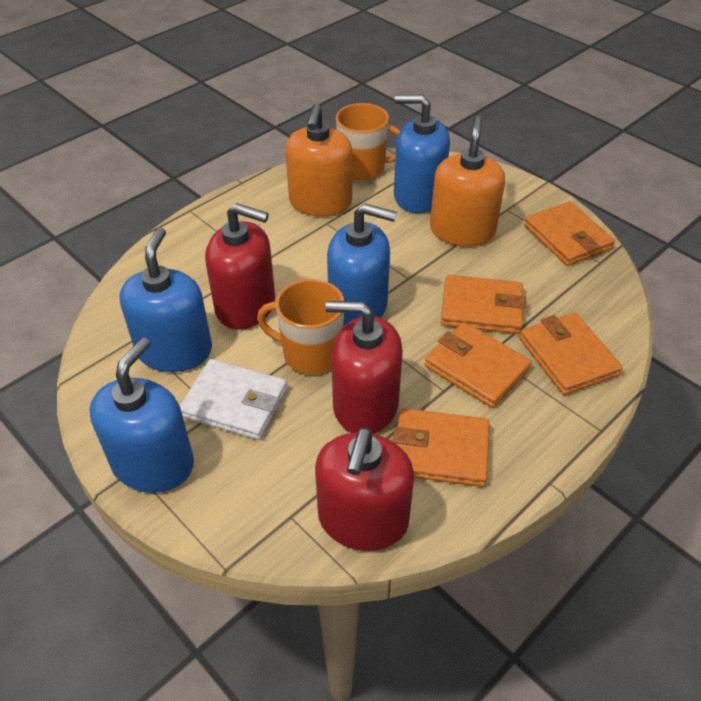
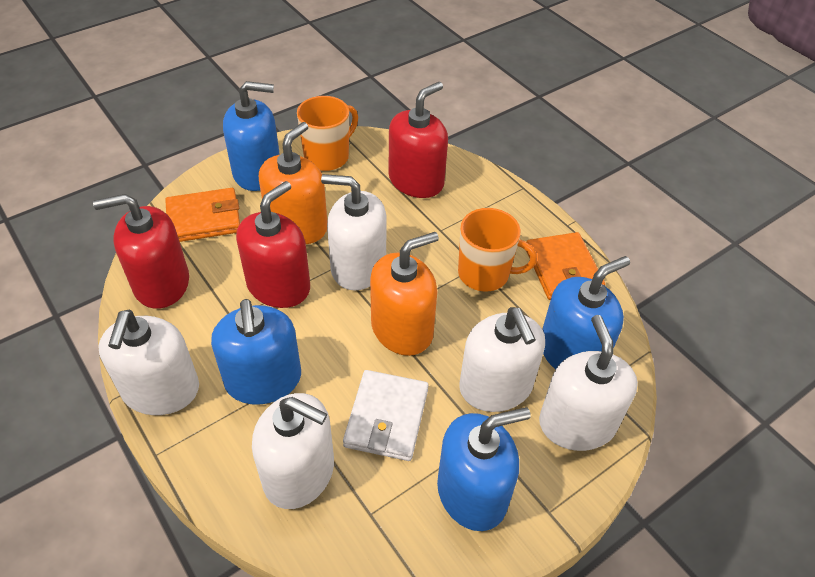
orange wallet: [392,408,490,487] [425,322,532,408] [441,275,526,334] [519,312,623,395] [524,201,615,266] = 5 -> [165,188,240,242] [526,232,605,300] = 2
white soap dispenser: none = 0 -> [98,310,199,415] [252,393,334,509] [321,174,386,291] [460,307,545,412] [539,315,638,451] = 5

